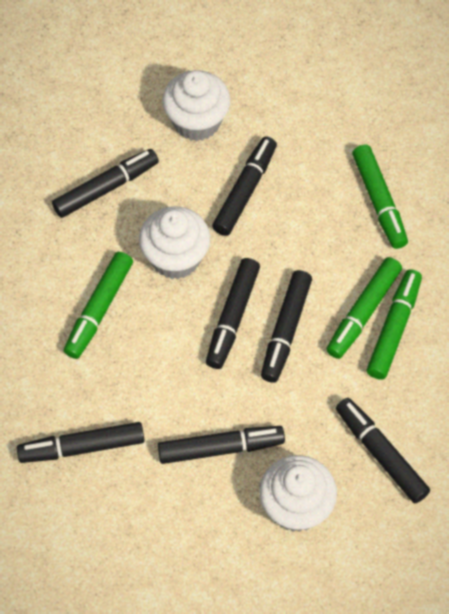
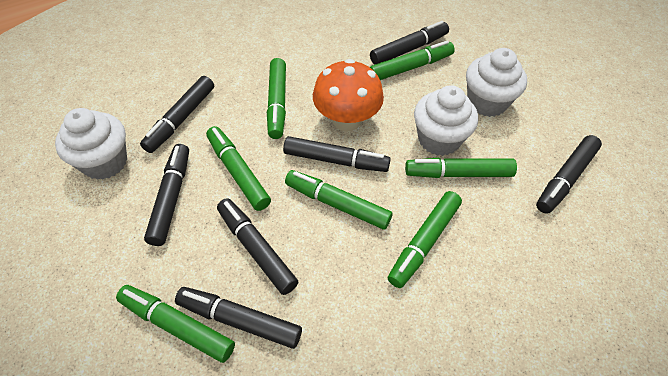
green marker: [64,252,133,359] [326,257,402,359] [352,145,408,249] [366,269,422,380] = 4 -> [116,285,235,363] [206,126,271,211] [267,58,286,139] [285,170,393,230] [370,41,455,80] [388,191,462,288] [405,158,517,178] = 7
orange mushroom: none = 0 -> [313,59,384,132] = 1

